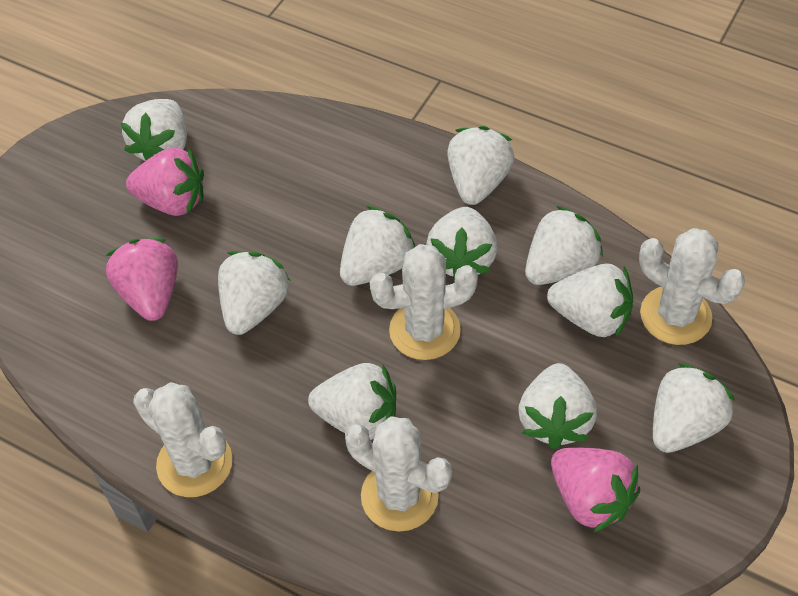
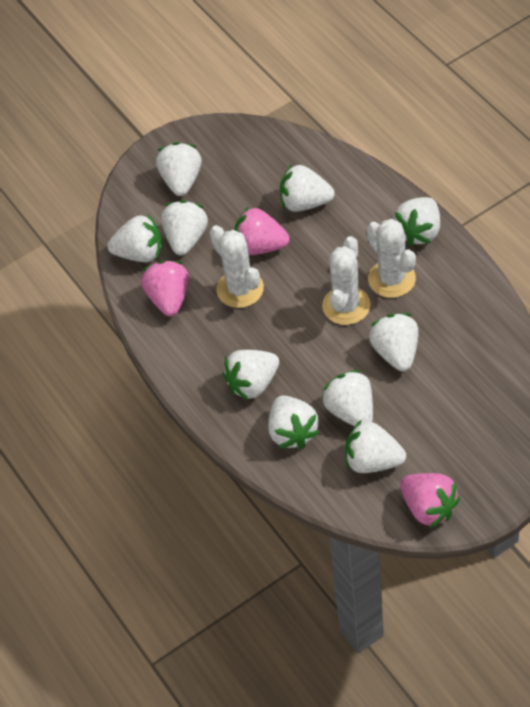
white cactus: [133,382,232,497] [345,416,452,532] [370,244,478,360] [639,228,745,345] = 4 -> [209,225,264,308] [322,236,370,325] [367,219,416,298] = 3

